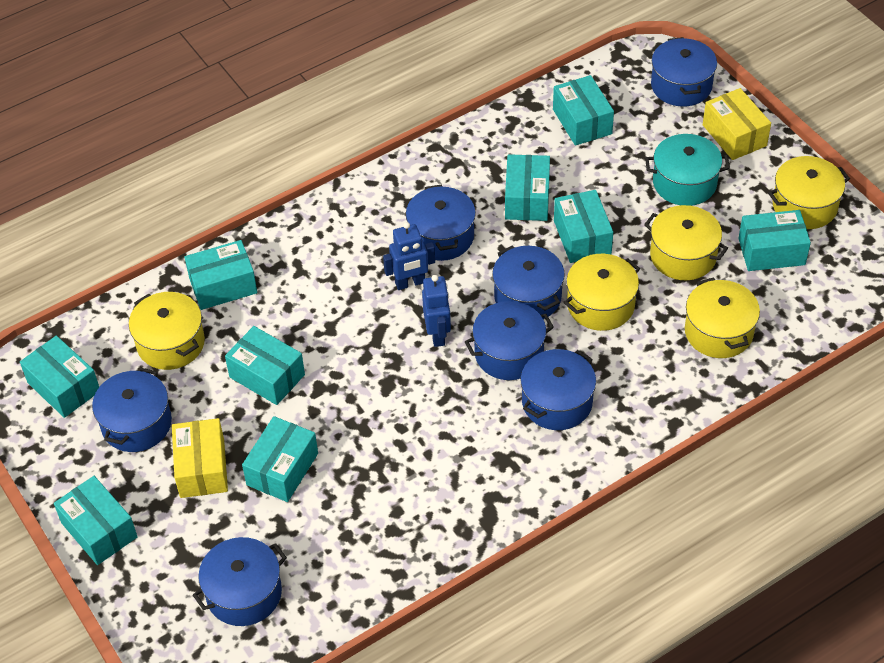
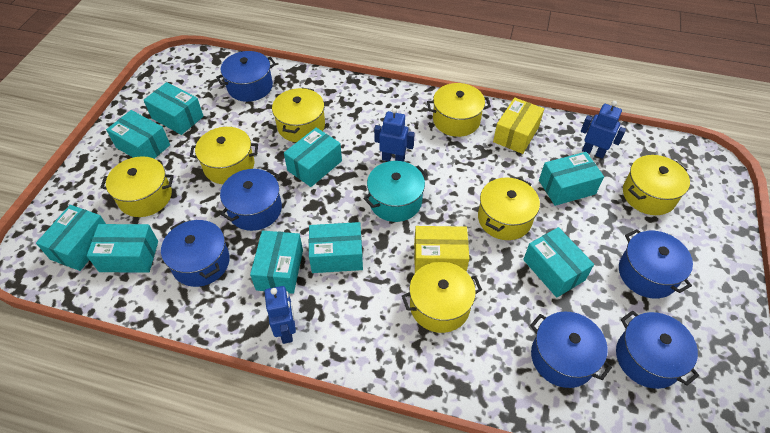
blue pot: [92,367,172,452] [193,537,287,626] [406,185,476,261] [465,301,554,380] [492,245,565,319] [521,349,596,430] [651,37,717,107] = 7 -> [161,220,230,287] [216,51,276,102] [220,169,282,231] [530,311,612,388] [616,311,699,389] [619,229,693,299] = 6
blue robot: [383,222,435,290] [422,275,451,347] = 2 -> [265,286,296,344] [374,108,415,162] [581,101,626,159] = 3
yellow pot: [129,292,205,370] [564,254,640,331] [644,205,728,280] [685,277,760,358] [768,156,850,229] = 5 -> [100,156,174,217] [190,127,258,184] [272,88,325,142] [402,262,482,333] [427,83,491,137] [478,177,540,240] [623,155,690,215] = 7

